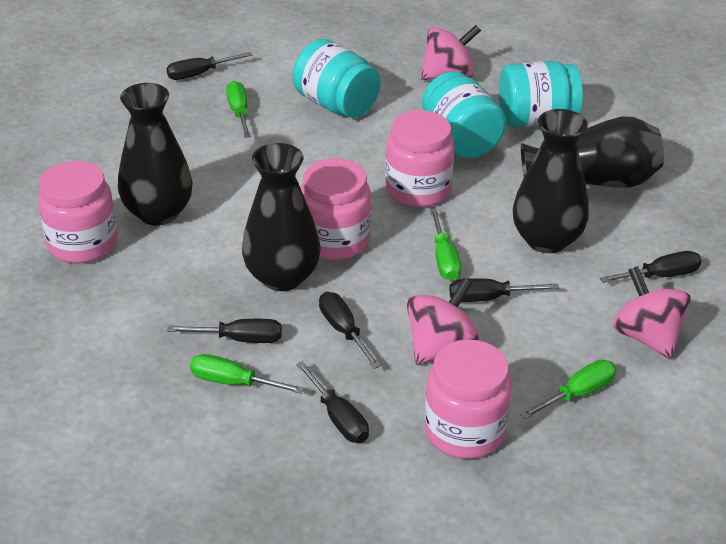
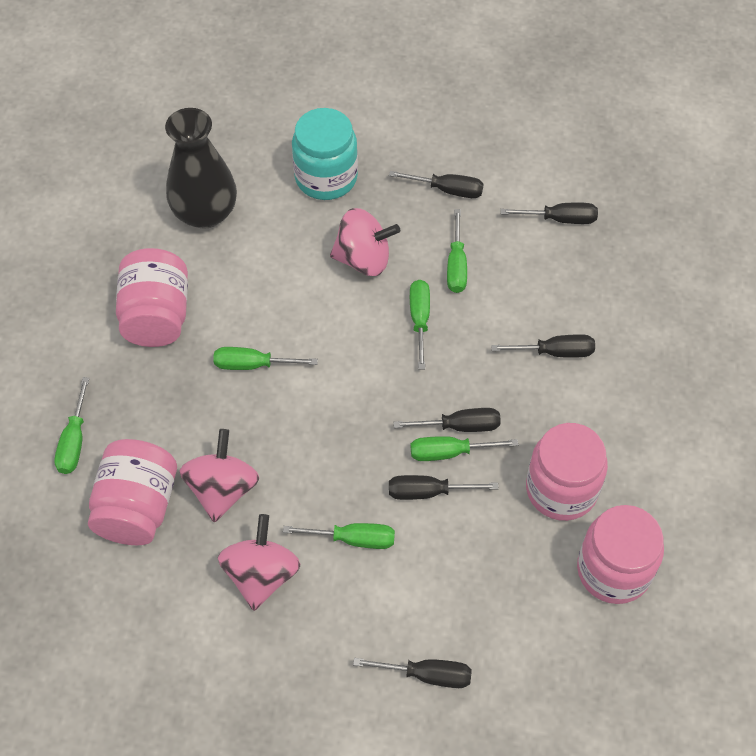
black vase: [118,83,193,225] [242,143,321,291] [513,109,589,253] [521,116,664,188] = 4 -> [165,108,237,229] = 1
green screwdriver: [190,354,304,394] [226,81,251,138] [430,208,461,281] [520,360,616,419] = 4 -> [54,377,89,474] [213,347,318,370] [283,523,395,549] [410,280,430,369] [410,436,518,461] [447,209,467,293] = 6
turquoise jar: [293,39,381,118] [422,72,506,158] [499,61,583,127] = 3 -> [292,108,358,200] = 1

